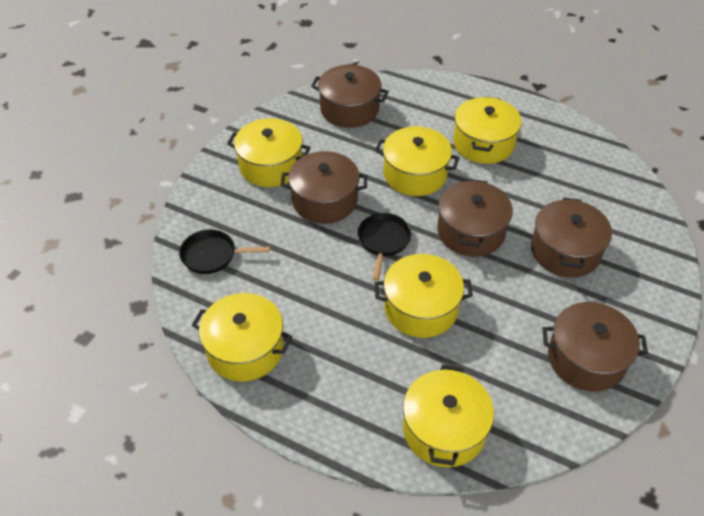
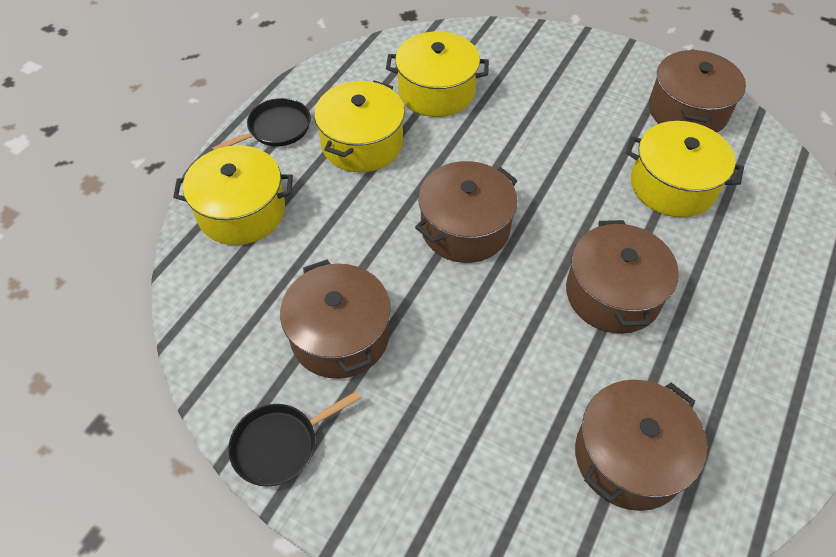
yellow pot: [192,293,293,382] [227,118,311,187] [375,127,460,196] [375,254,473,338] [403,365,494,467] [453,97,522,164] = 6 -> [173,145,293,245] [314,80,405,172] [386,31,489,117] [626,121,744,217] = 4

